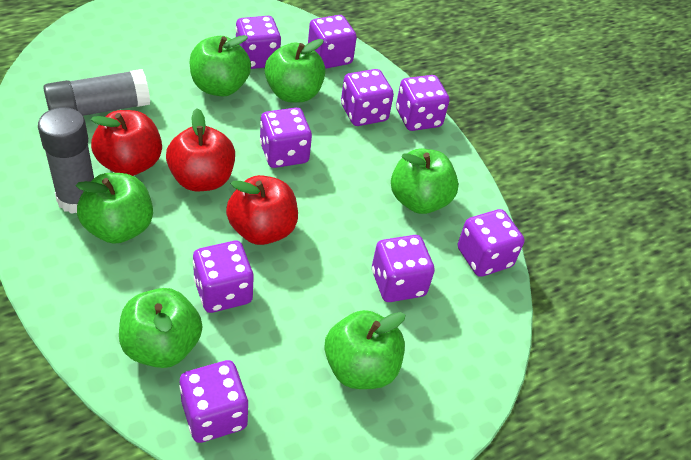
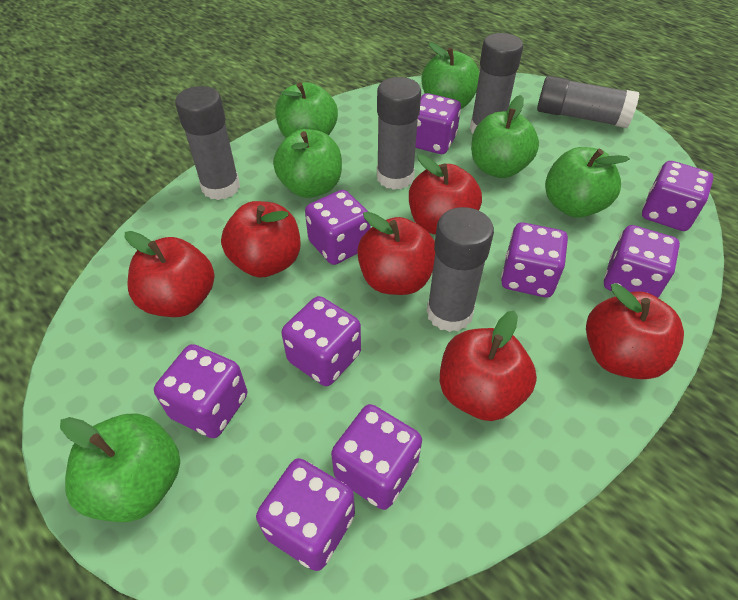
grey glue stick: [38,107,94,214] [43,69,150,116] = 2 -> [175,86,240,200] [377,77,421,190] [426,207,494,332] [470,33,523,133] [537,76,640,128] = 5
red apple: [91,110,162,176] [166,108,235,191] [226,175,298,245] = 3 -> [125,231,214,317] [221,201,300,277] [357,212,435,295] [409,154,482,235] [440,311,537,421] [586,283,684,379] = 6

